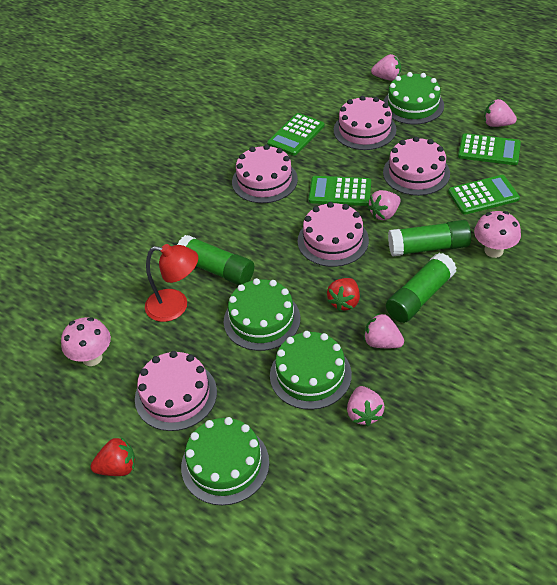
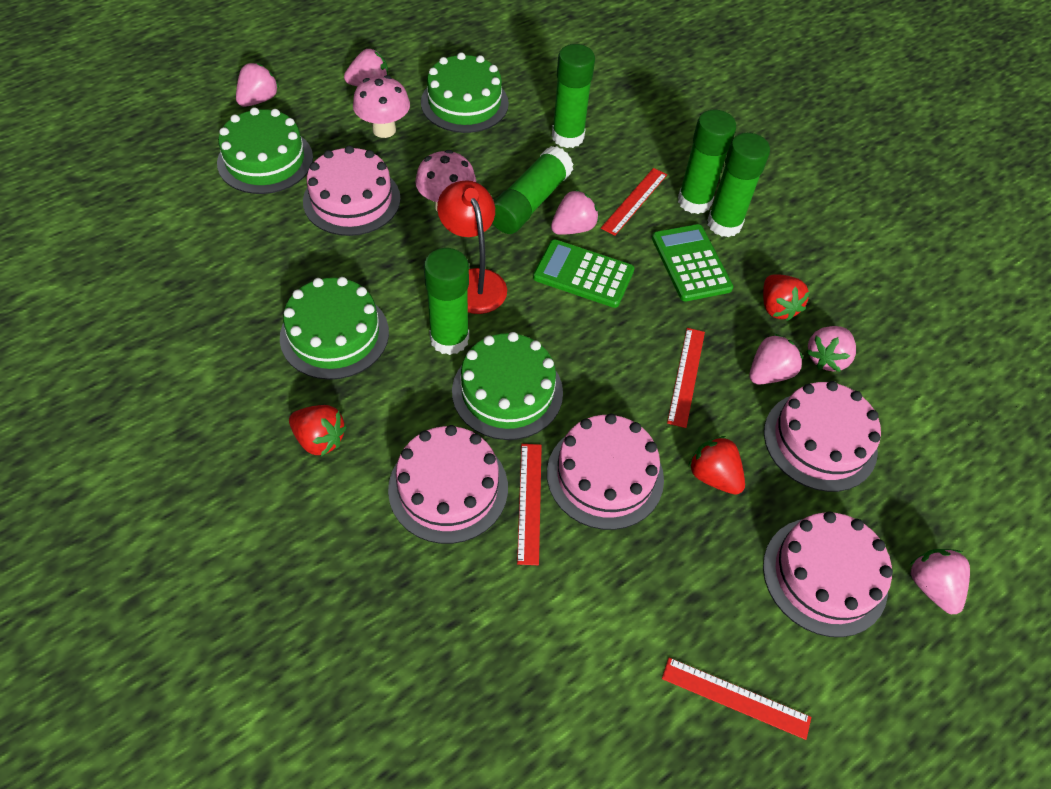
green calculator: [267,113,324,156] [309,176,371,206] [448,175,520,215] [458,133,521,165] = 4 -> [533,239,634,308] [652,224,734,302] = 2
green glue stick: [177,235,254,285] [386,253,457,323] [388,220,471,256] = 3 -> [424,248,469,355] [492,146,574,234] [552,44,595,148] [678,110,736,214] [708,133,770,237] = 5
pink strawberry: [347,386,385,426] [364,313,404,348] [368,190,401,220] [371,54,401,81] [484,99,517,127] = 5 -> [236,63,279,107] [344,49,388,86] [551,190,599,235] [749,333,803,385] [806,326,856,372] [910,549,970,614] = 6
red ruler: none = 0 -> [517,444,542,565] [601,168,667,236] [662,658,811,740] [667,328,705,428] = 4
red strawberry: [91,437,135,476] [327,278,360,311] = 2 -> [289,405,347,456] [688,436,745,495] [763,274,810,321] = 3

